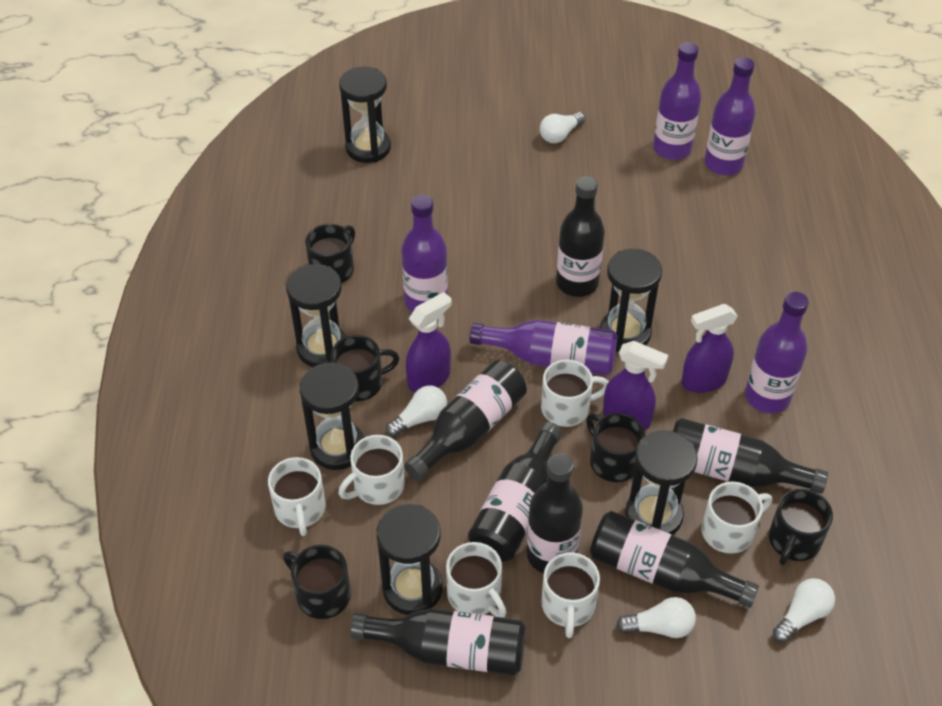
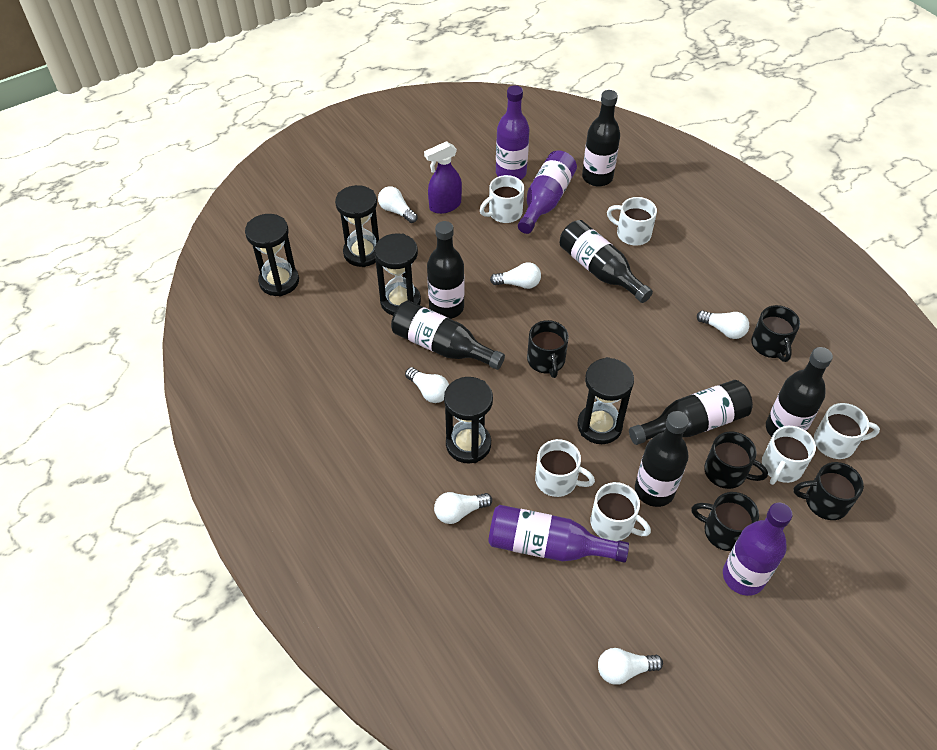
black hourglass: [286,264,347,367] [300,362,364,470] [339,67,391,163] [376,504,443,615] [600,249,662,352] [625,430,698,535] = 6 -> [245,214,299,297] [335,185,379,267] [374,233,421,315] [444,377,493,463] [577,357,634,444] = 5
purple bottle: [401,195,448,312] [470,320,617,375] [653,42,701,160] [704,57,755,175] [745,292,809,413] = 5 -> [488,505,629,563] [496,85,529,180] [518,150,577,234] [723,503,793,596] = 4
purple spray bottle: [406,292,452,392] [603,341,668,430] [681,304,738,393] = 3 -> [424,141,462,214] = 1
white light bulb: [386,386,447,437] [540,112,585,143] [616,597,696,638] [773,578,835,643] = 4 -> [378,186,418,223] [405,367,449,403] [434,492,492,524] [490,262,541,289] [598,648,663,685] [697,310,749,339] = 6

